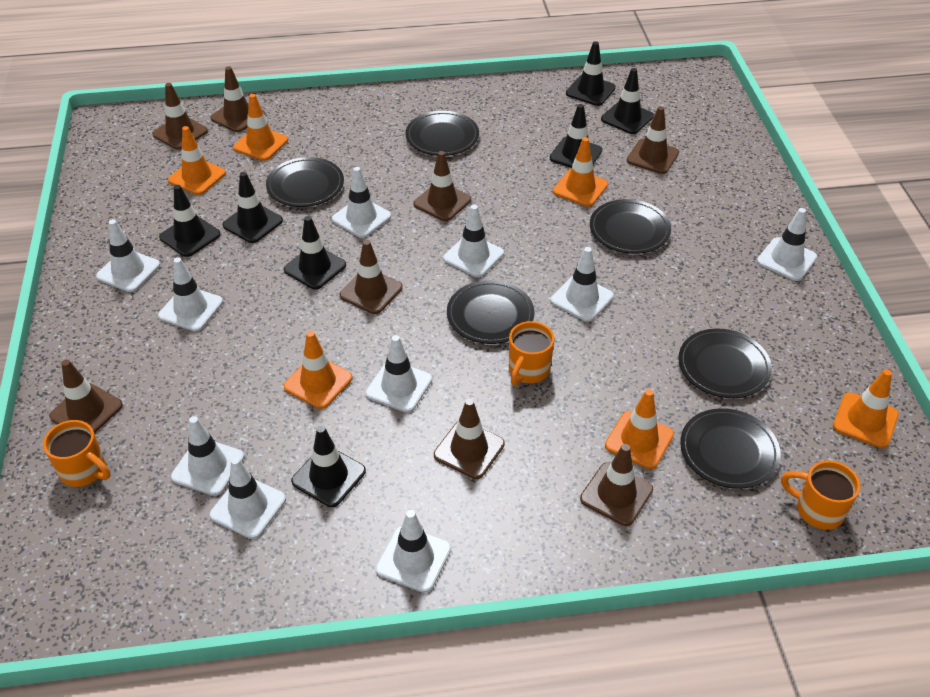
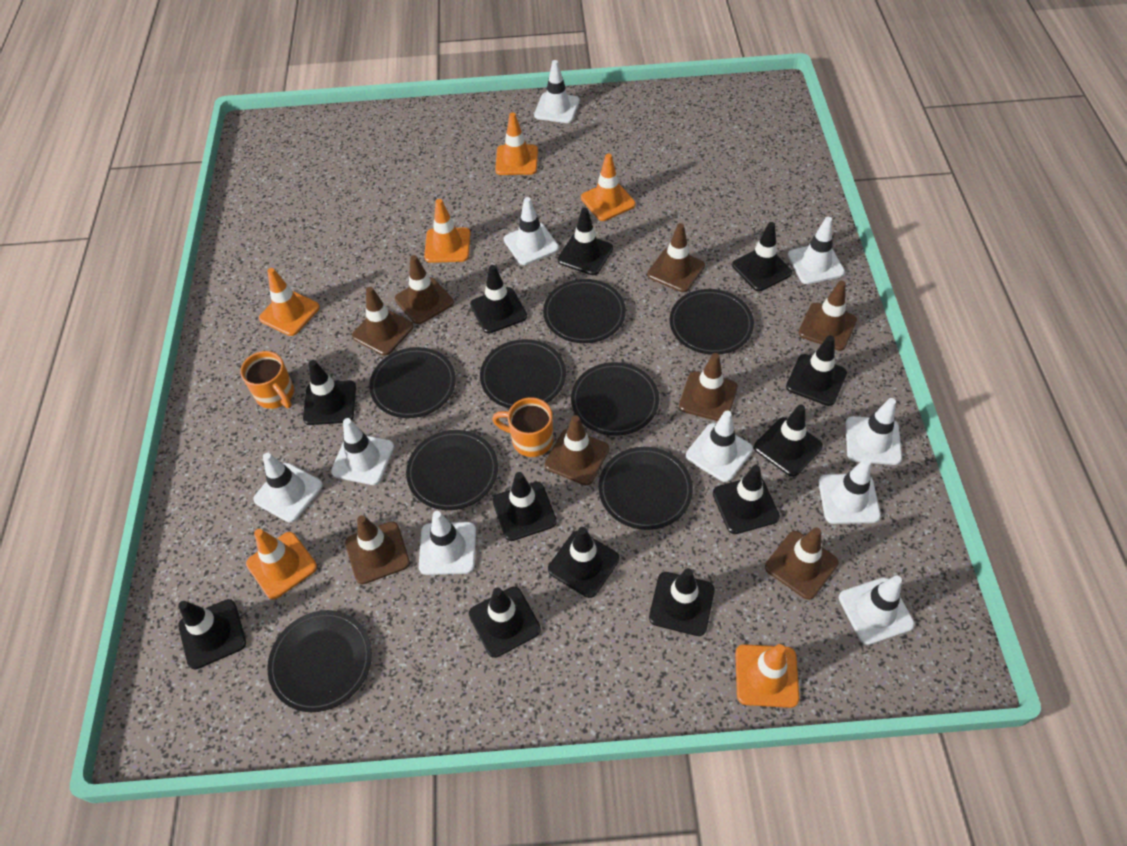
black plate: [266,157,344,207] [406,111,479,156] [447,280,535,344] [590,199,671,254] [678,329,772,398] [680,408,781,489] = 6 -> [267,610,372,712] [369,347,456,418] [406,430,498,510] [480,339,566,408] [543,279,626,343] [571,362,659,436] [599,447,693,530] [670,289,754,355] = 8
black traffic cone: [159,185,221,257] [222,172,283,243] [284,216,346,289] [291,426,366,507] [550,104,602,168] [566,41,616,106] [601,68,654,134] = 7 -> [178,599,246,670] [303,360,356,425] [469,587,541,658] [470,265,527,334] [492,472,557,541] [548,527,619,598] [558,207,613,275] [649,568,715,636] [713,465,780,534] [732,222,792,291] [754,404,823,477] [786,335,847,406] = 12
orange mug: [43,420,111,487] [509,321,555,386] [781,460,860,530] = 3 -> [240,351,294,409] [492,397,553,457] = 2

